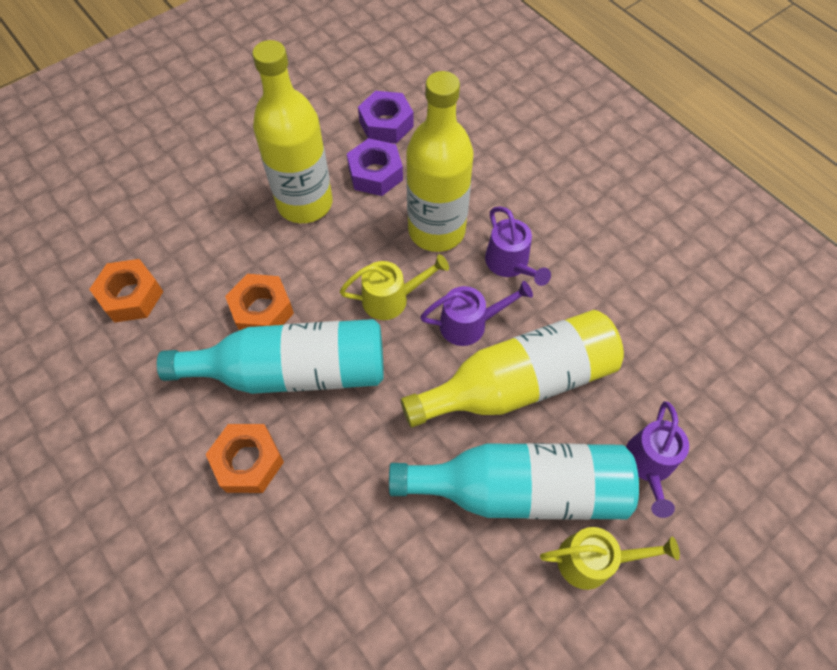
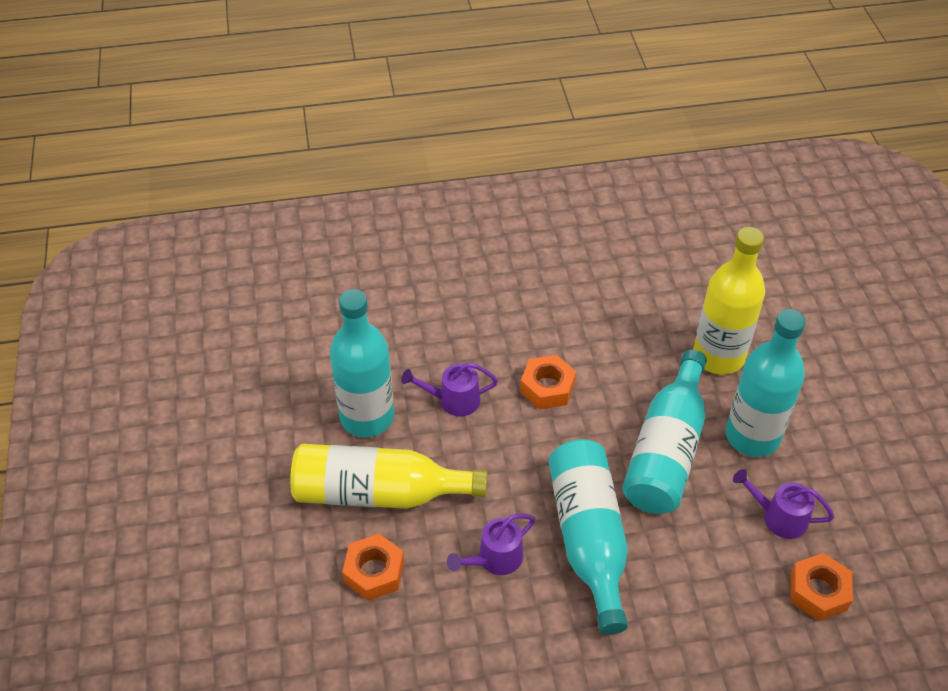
purple nut: [347,138,403,196] [358,91,414,143] = 2 -> none = 0
turquoise bottle: [157,319,384,394] [389,443,639,520] = 2 -> [330,289,394,437] [548,439,628,635] [622,350,707,514] [726,309,806,457] = 4
yellow bottle: [252,40,333,223] [401,310,624,428] [406,71,474,252] = 3 -> [290,444,487,509] [693,227,765,375] = 2
yellow watering can: [340,254,449,320] [540,527,680,590] = 2 -> none = 0

